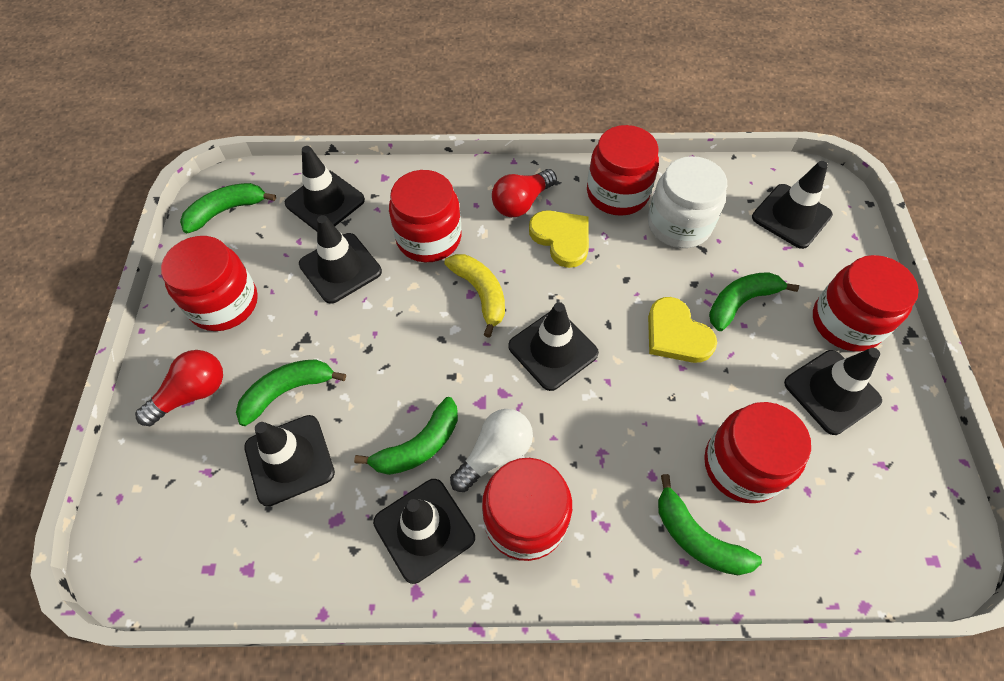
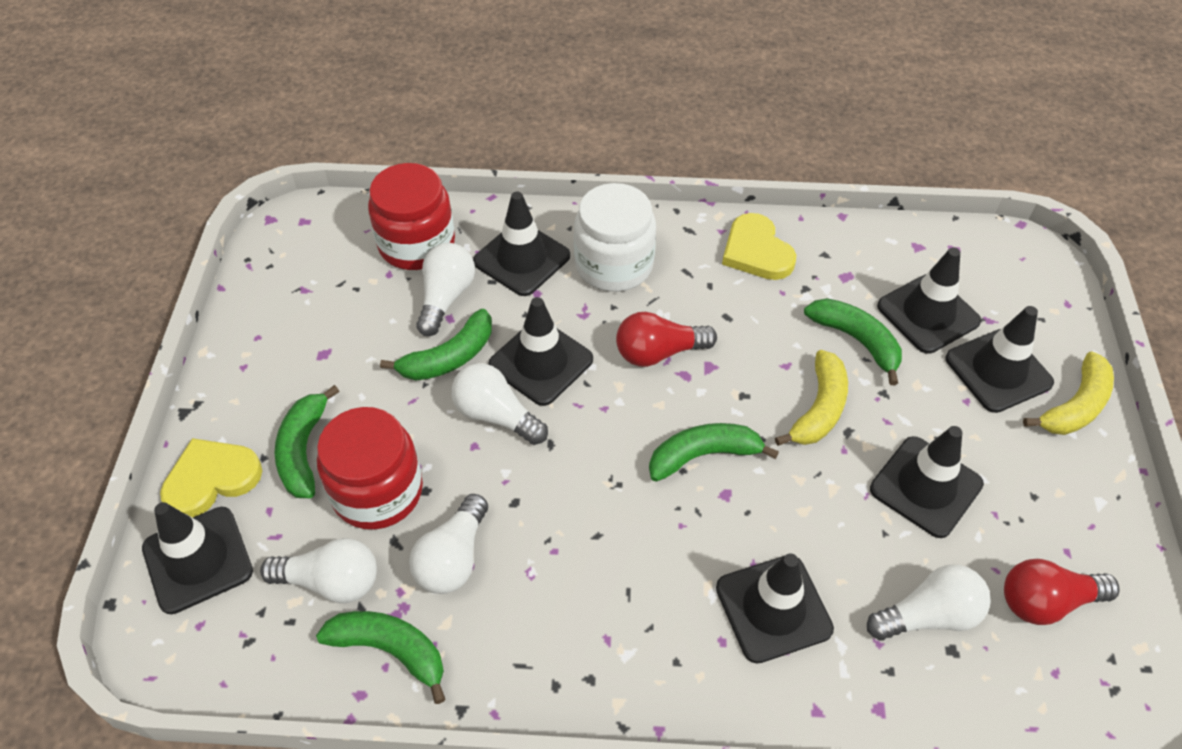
red jar: [161,236,258,331] [389,170,462,262] [482,458,572,561] [587,125,659,216] [704,402,811,503] [813,255,919,351] = 6 -> [317,407,423,530] [368,163,455,270] = 2
white light bulb: [450,409,533,492] = 1 -> [260,538,377,603] [409,494,488,594] [416,243,475,336] [451,363,548,445] [867,564,991,640] = 5
yellow banana: [444,254,505,338] = 1 -> [775,350,848,446] [1023,351,1114,435] = 2

